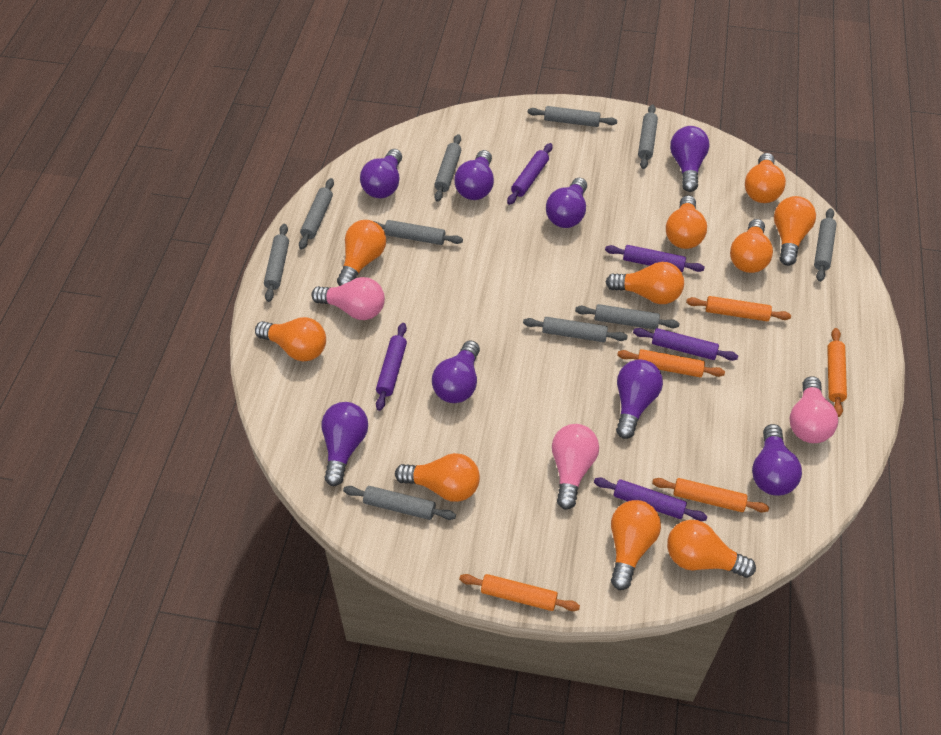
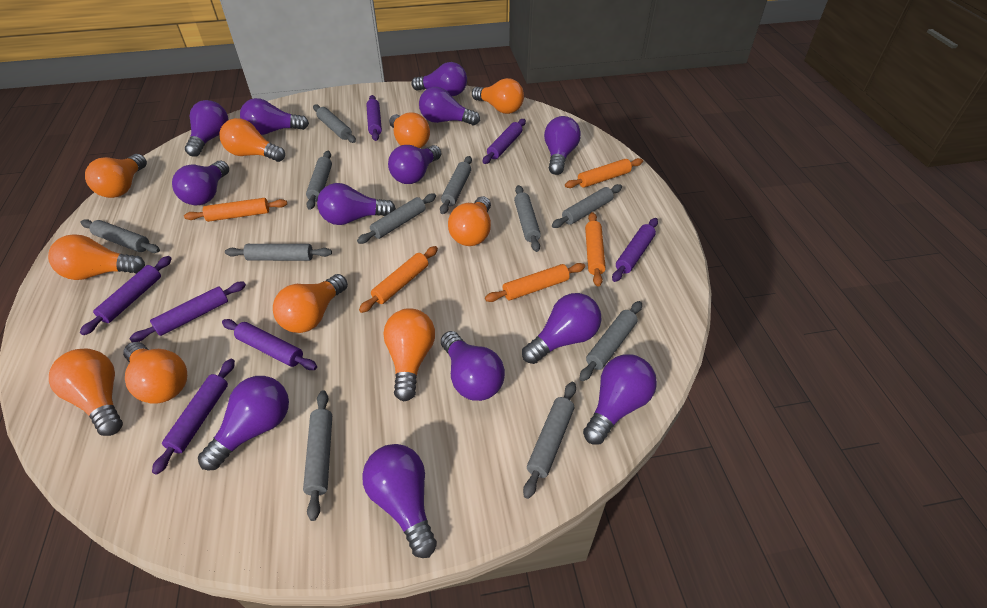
grey rolling pin: [264,224,289,302] [299,178,334,250] [343,486,456,520] [374,220,463,245] [434,134,461,202] [523,317,628,342] [528,106,617,127] [575,304,680,330] [638,104,658,169] [814,208,837,282] = 10 -> [81,219,160,253] [225,244,332,261] [303,390,332,521] [306,151,332,210] [313,104,356,143] [357,193,436,244] [440,156,472,214] [514,185,541,252] [523,382,576,499] [552,184,622,228] [579,301,642,381] = 11
pink light bulb: [311,277,385,320] [552,424,599,510] [789,376,838,443] = 3 -> none = 0
purple light bulb: [321,402,368,486] [360,149,402,198] [432,341,480,403] [454,150,494,200] [546,178,587,228] [616,359,663,439] [670,126,710,192] [752,424,802,496] = 8 -> [172,161,229,205] [185,100,229,157] [198,376,289,470] [240,98,309,135] [317,183,396,225] [362,444,437,558] [388,145,441,184] [411,62,467,96] [419,87,480,125] [441,331,505,401] [522,293,601,364] [544,116,581,175] [583,354,657,445] = 13
purple rolling pin: [376,323,407,411] [507,143,553,205] [594,477,708,521] [605,245,705,272] [633,328,738,361] = 5 -> [80,256,172,335] [129,281,246,342] [152,359,235,475] [222,319,317,370] [366,95,382,141] [483,119,526,164] [612,218,658,282] = 7

